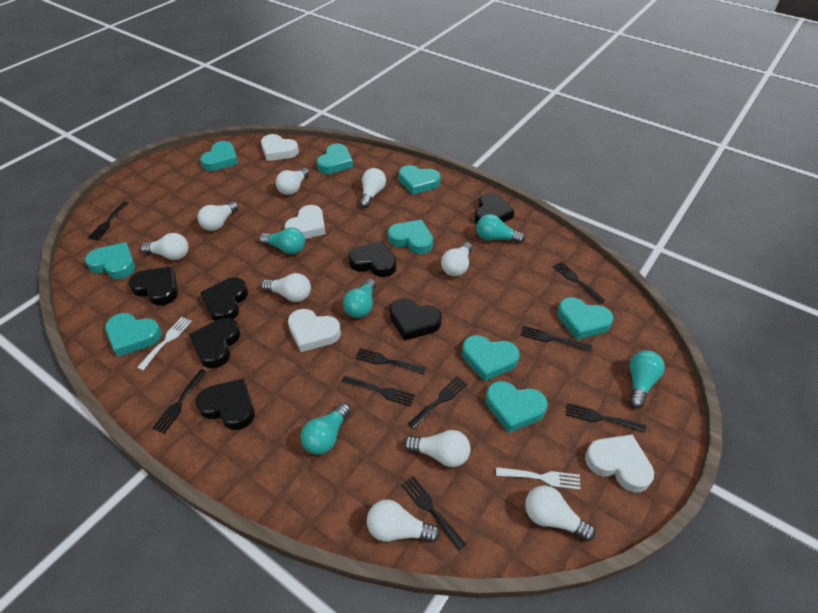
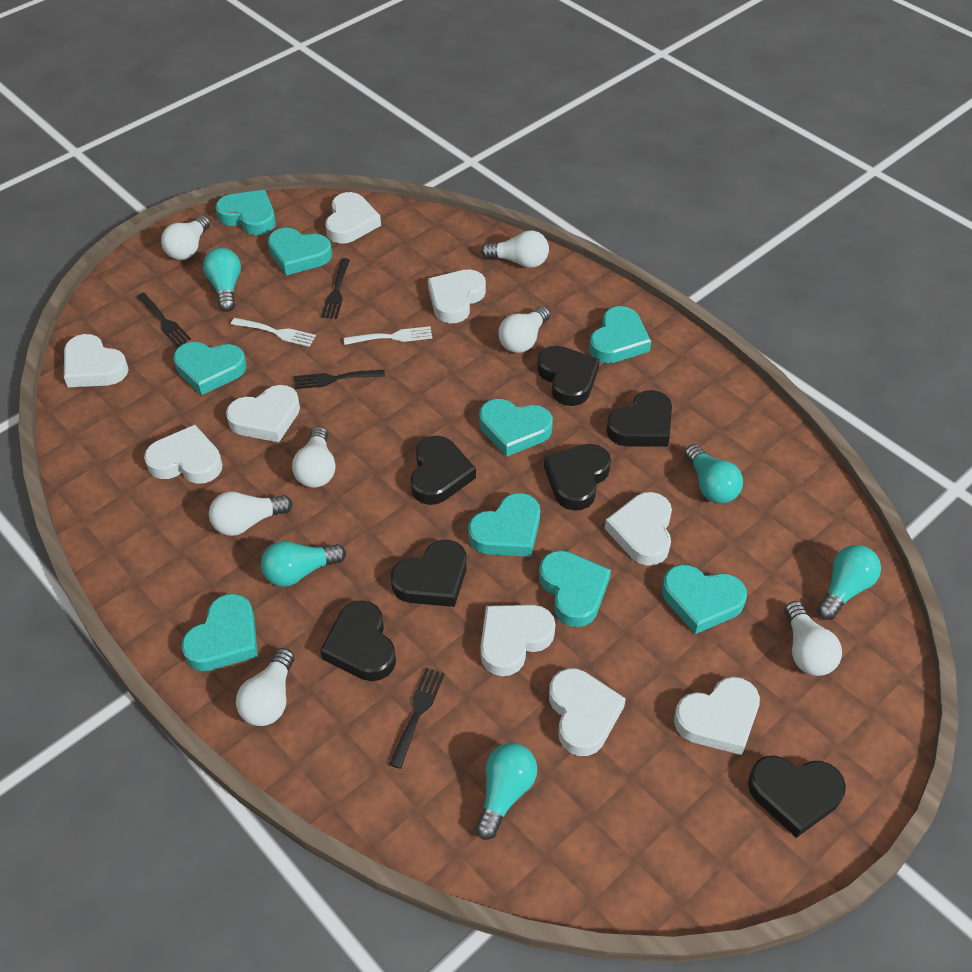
black fork: [88,201,128,240] [152,369,207,434] [342,376,415,406] [355,348,426,374] [401,476,466,550] [408,376,467,429] [520,326,592,351] [553,262,606,303] [566,403,646,433] = 9 -> [136,293,191,346] [294,370,385,389] [321,258,350,319] [389,668,445,769] = 4
white heart: [261,134,299,161] [285,205,326,239] [288,309,341,352] [585,435,654,492] = 4 -> [64,334,128,387] [144,425,223,484] [226,385,300,442] [326,192,381,244] [428,269,486,323] [481,605,556,676] [549,668,626,756] [605,492,672,566] [674,677,760,755] = 9
white light bulb: [141,233,188,260] [197,201,239,231] [261,273,311,302] [276,168,309,195] [360,168,386,208] [367,500,441,543] [403,430,471,467] [441,242,472,277] [525,485,596,541] = 9 -> [161,215,210,260] [209,491,292,536] [236,648,295,726] [292,426,336,488] [481,230,549,268] [498,306,550,353] [784,601,842,676] = 7

